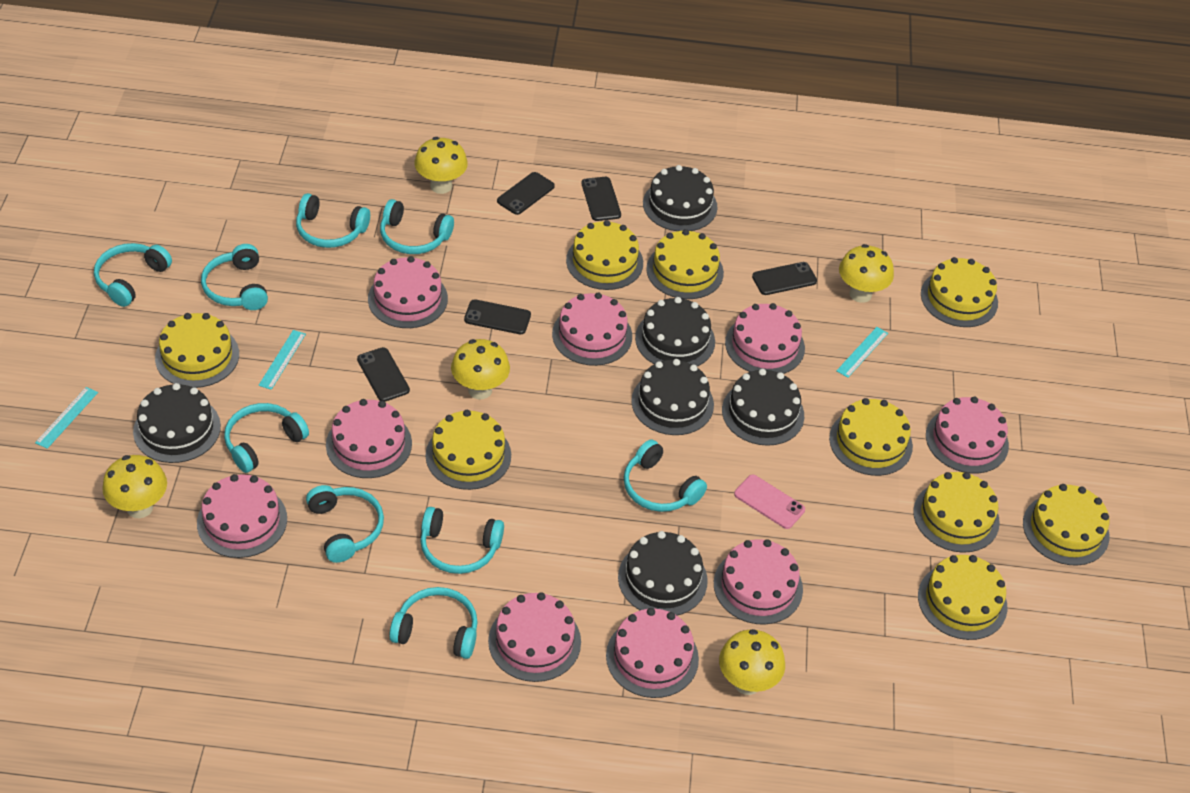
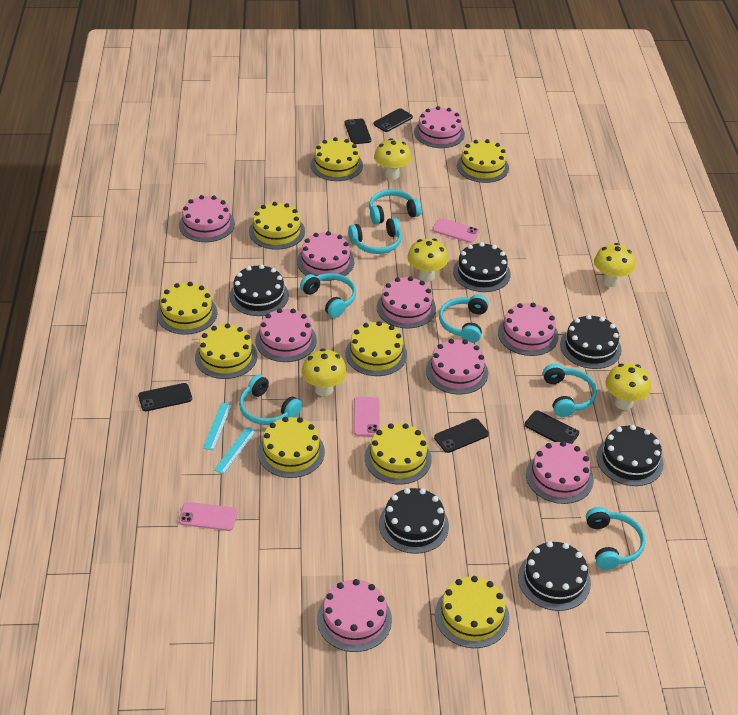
pink phone: [734,475,805,529] = 1 -> [179,502,237,531] [353,397,380,436] [432,218,479,243] = 3
turquoise headphones: [94,243,172,307] [201,244,268,310] [224,403,309,473] [296,193,370,248] [306,485,384,563] [380,199,454,254] [389,587,478,659] [420,507,504,574] [624,439,707,512] = 9 -> [239,374,302,425] [300,273,356,318] [348,218,401,254] [369,189,421,224] [439,294,489,343] [543,364,597,417] [586,507,645,570] = 7
turquoise ruler: [35,387,98,449] [258,330,306,390] [836,327,888,378] = 3 -> [203,402,232,450] [214,427,256,474] = 2

